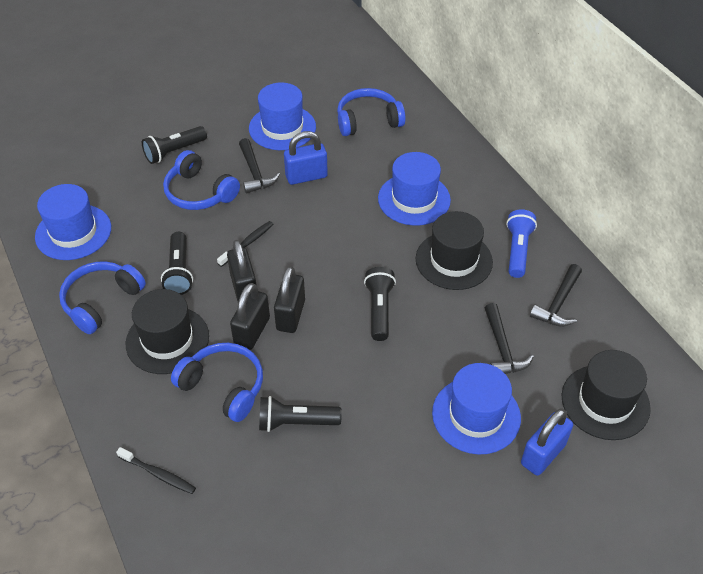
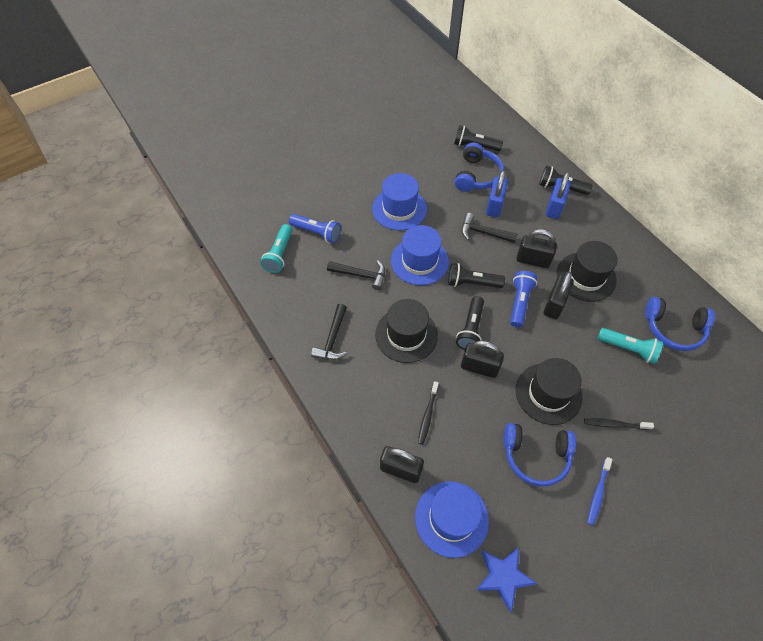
black padlock: [227,240,256,301] [230,283,270,350] [274,266,305,333] = 3 -> [380,446,424,483] [461,341,504,378] [517,229,557,268] [543,272,574,319] = 4
blue flashlight: [506,209,537,278] = 1 -> [289,214,341,243] [510,271,537,327] = 2
blue hat: [35,184,111,260] [249,82,316,150] [378,152,451,226] [432,363,521,455] = 4 -> [372,173,427,230] [391,225,449,285] [415,481,489,558] = 3
blue headphones: [59,261,146,334] [163,150,240,210] [171,343,263,422] [337,88,406,136] = 4 -> [455,142,504,192] [504,423,576,486] [645,297,715,351] = 3
blue star: none = 0 -> [477,547,537,612] = 1
blue toothbrush: none = 0 -> [587,457,613,526] = 1
turquoise flashlight: none = 0 -> [260,224,293,273] [597,328,663,364] = 2

